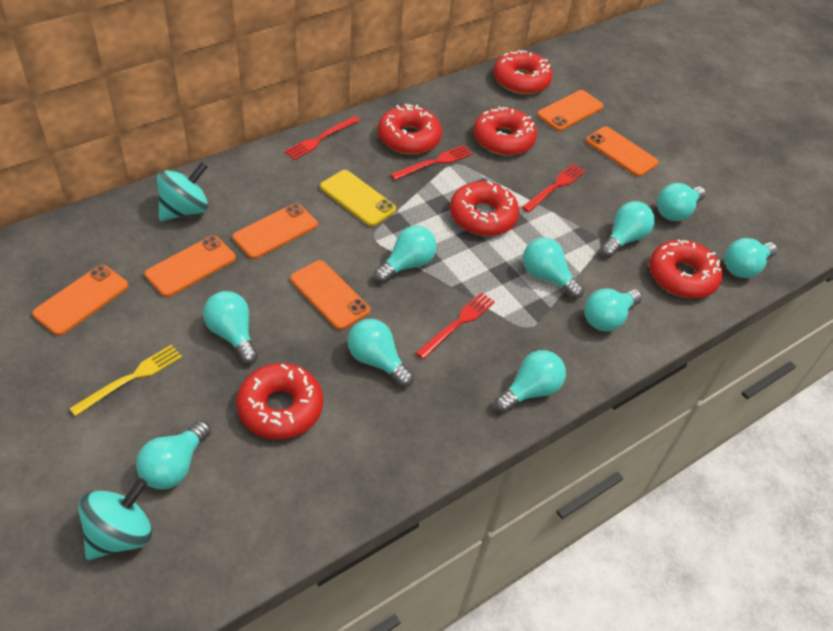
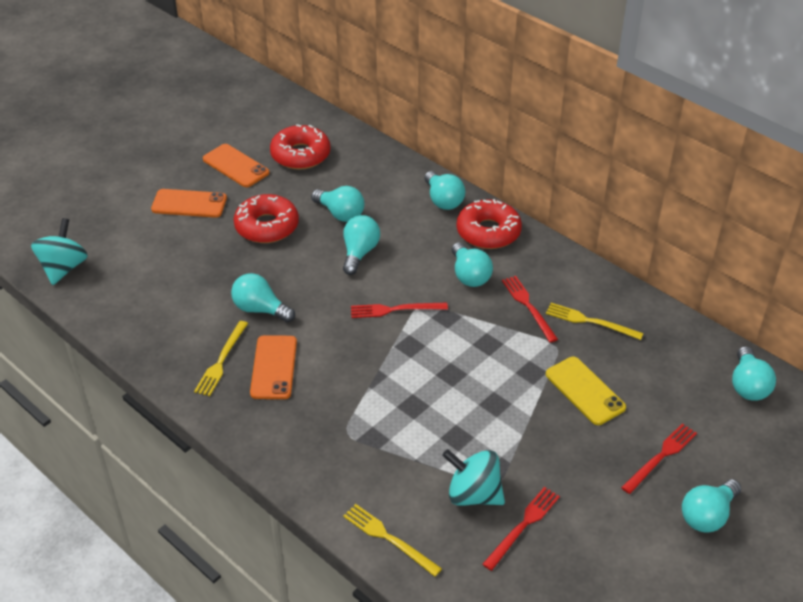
orange phone: [32,265,128,336] [145,236,236,297] [232,203,318,259] [290,260,370,330] [537,90,604,131] [586,127,659,177] = 6 -> [151,189,227,218] [203,144,269,187] [250,335,297,399] = 3
red donut: [236,363,323,440] [378,104,442,155] [450,181,519,236] [474,106,537,156] [493,50,552,94] [649,240,723,299] = 6 -> [234,194,299,243] [270,124,331,170] [457,199,522,249] = 3
turquoise light bulb: [136,421,211,489] [203,291,258,364] [348,319,414,387] [374,226,437,283] [495,350,566,413] [523,237,584,299] [585,289,642,331] [600,201,655,258] [657,183,706,221] [725,238,777,278] = 10 -> [231,273,295,323] [311,186,364,222] [343,215,380,275] [424,171,465,210] [452,242,493,287] [682,479,741,533] [732,346,776,401] = 7
yellow fork: [69,345,182,416] = 1 -> [194,321,248,396] [343,504,442,577] [546,303,644,340] = 3

